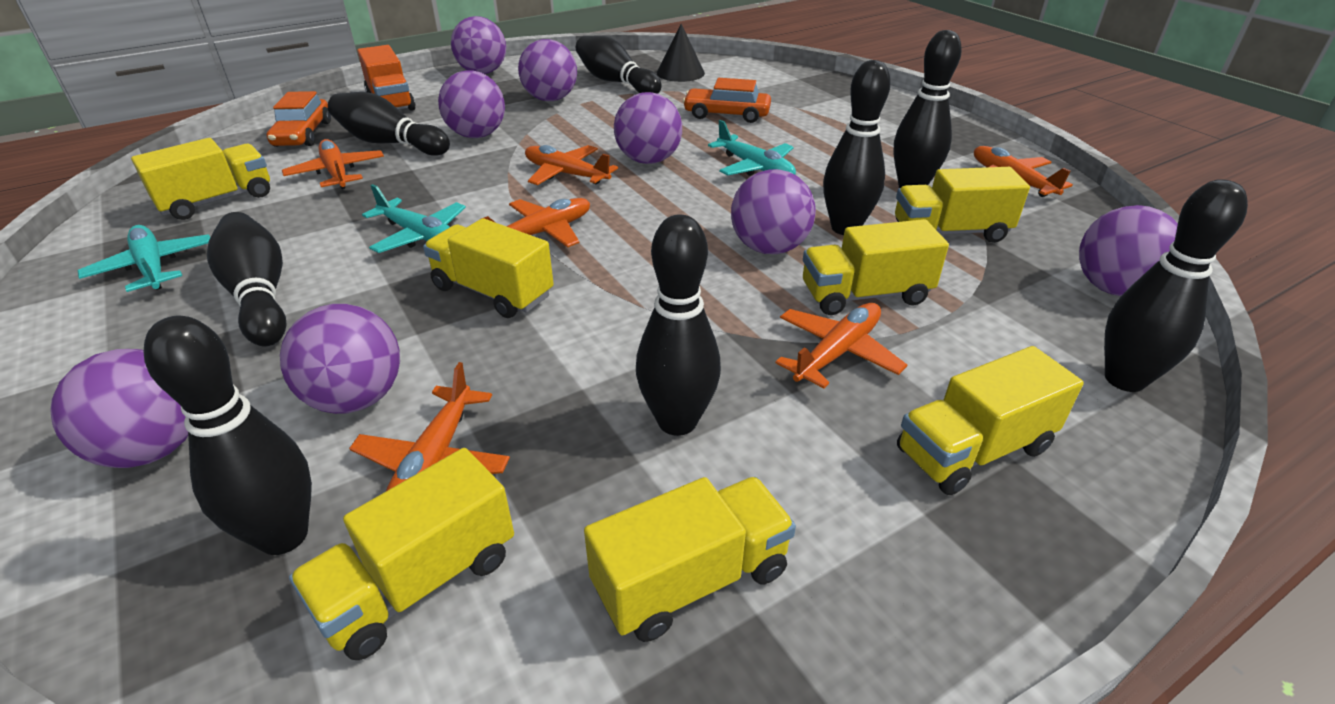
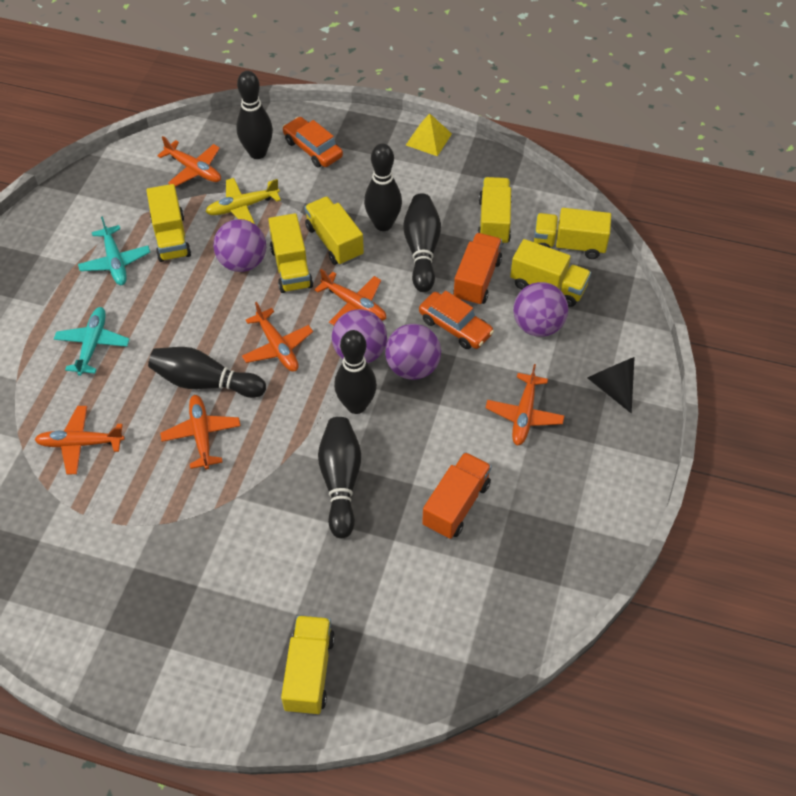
black bowling pin: [144,316,312,555] [207,212,287,346] [328,92,450,156] [576,36,662,94] [636,215,721,436] [823,60,891,235] [893,30,962,188] [1104,179,1248,392] = 8 -> [148,347,266,398] [236,71,273,159] [318,417,361,538] [334,330,377,414] [364,143,402,231] [403,194,441,292] = 6
orange truck: [357,45,416,111] = 1 -> [422,452,492,539] [453,233,502,306] = 2
purple ball: [50,349,188,468] [280,304,400,414] [438,70,505,138] [451,16,506,74] [518,39,577,101] [614,92,682,164] [731,169,816,254] [1079,205,1178,296] = 8 -> [213,219,266,272] [332,309,387,363] [385,324,441,380] [513,282,568,337] = 4
turquoise plane: [77,225,210,292] [362,184,466,253] [708,120,796,176] = 3 -> [54,307,130,376] [78,216,150,285] = 2
yellow plane: none = 0 -> [205,178,281,224] = 1
yellow pyramid: none = 0 -> [406,114,452,156] = 1

